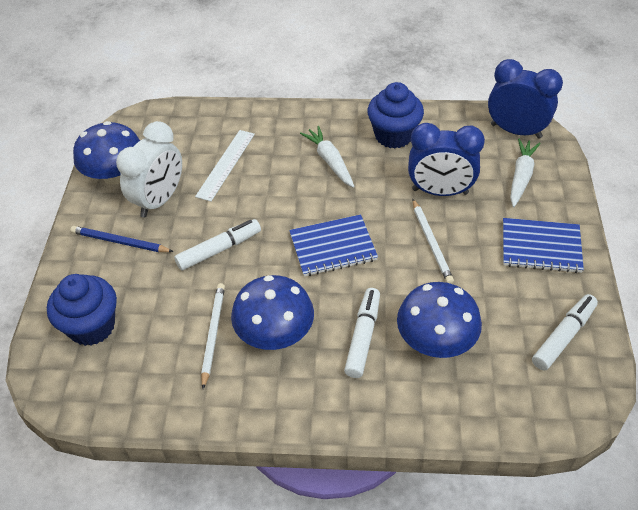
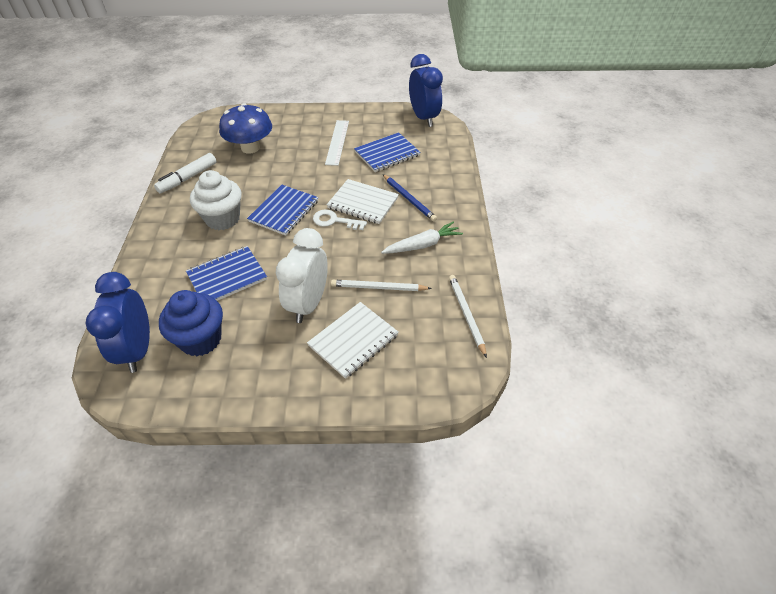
blue cupcake: [47,274,117,346] [367,82,424,148] = 2 -> [159,290,223,356] = 1
blue mushroom: [73,121,140,185] [231,275,314,350] [397,282,482,358] = 3 -> [219,103,272,153] = 1
blue notebook: [289,214,378,276] [503,218,584,273] = 2 -> [186,246,267,301] [247,185,319,236] [354,132,421,172] = 3
white carrot: [300,126,355,188] [510,139,540,207] = 2 -> [381,222,463,254] = 1
white cupcake: none = 0 -> [190,170,242,230] = 1
white key: none = 0 -> [313,209,367,230] = 1
white marker: [174,219,261,271] [344,288,380,378] [532,294,598,370] = 3 -> [154,153,216,193] = 1
white notebook: none = 0 -> [307,302,399,379] [327,179,399,224] = 2

